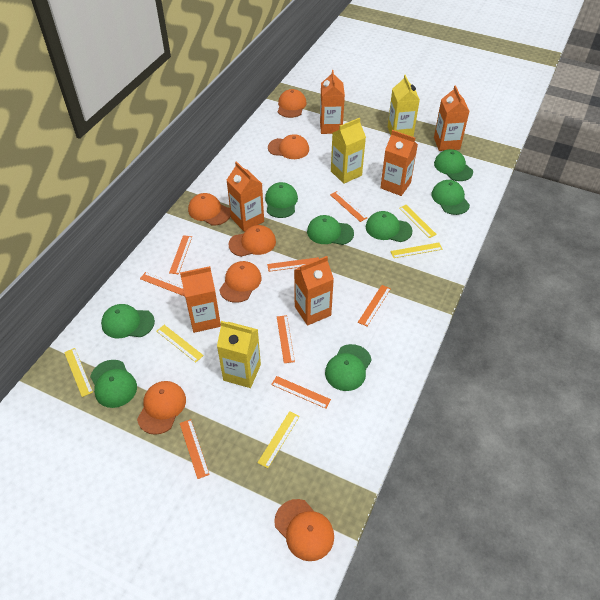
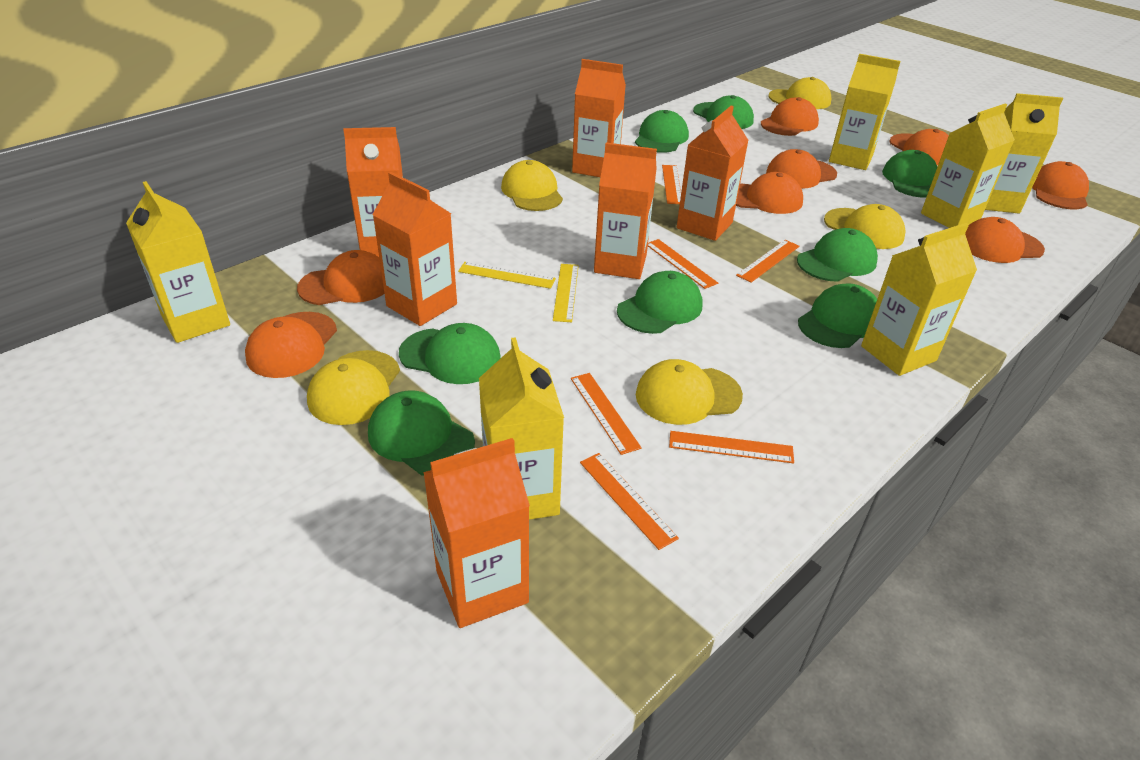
orange cap: [137,381,186,435] [188,193,231,225] [219,261,262,303] [228,225,276,257] [268,134,309,159] [274,499,334,561] [278,89,307,118] = 7 -> [245,312,337,378] [297,250,384,305] [736,172,803,214] [761,97,819,136] [766,149,837,189] [889,129,949,165] [965,217,1045,263] [1032,161,1089,209] = 8
orange ruler: [140,272,185,296] [169,235,192,274] [180,419,210,479] [267,257,319,272] [271,376,331,409] [277,315,295,363] [330,191,367,222] [358,285,391,326] = 8 -> [571,373,642,455] [580,453,679,550] [648,239,718,289] [662,165,681,204] [669,431,794,463] [736,240,800,283] = 6
yellow cap: none = 0 -> [307,350,400,425] [501,160,563,211] [636,359,743,425] [769,77,831,109] [824,204,905,249] = 5
yellow carton: [217,321,261,388] [331,118,366,184] [388,75,420,137] = 3 -> [126,181,230,343] [479,337,564,520] [829,54,901,170] [861,223,977,376] [921,104,1015,228] [985,93,1063,213] = 6
yellow ruler: [64,348,93,397] [156,325,204,362] [257,411,300,468] [390,243,442,258] [399,205,437,238] = 5 -> [458,262,556,289] [553,264,579,322] = 2

